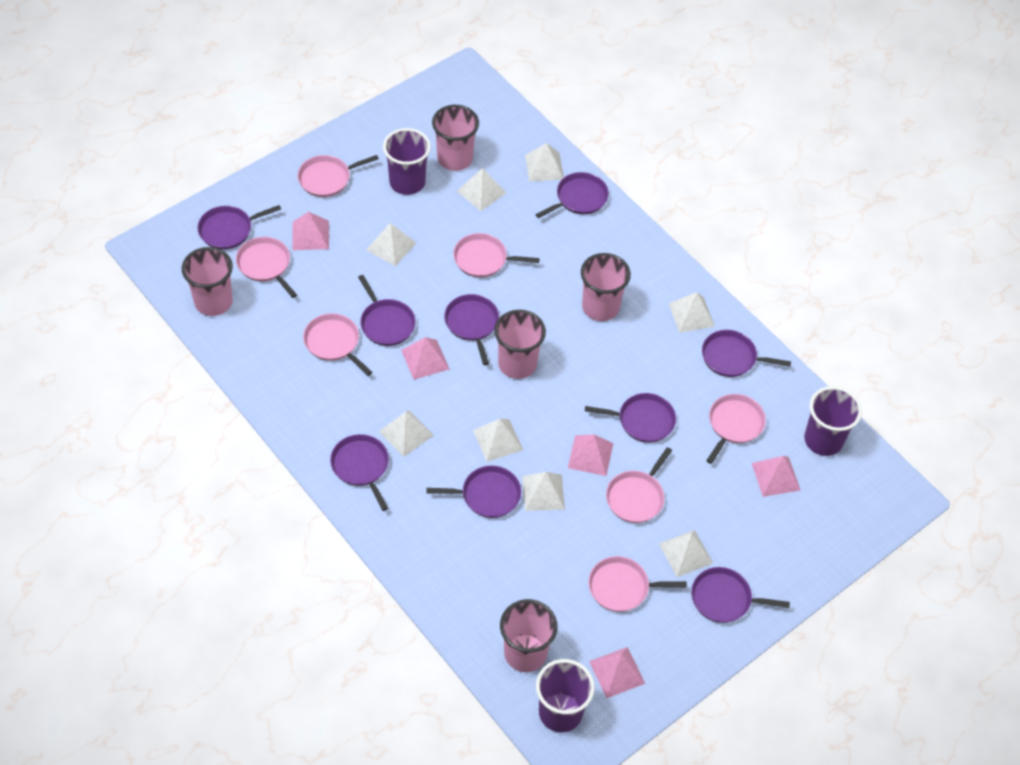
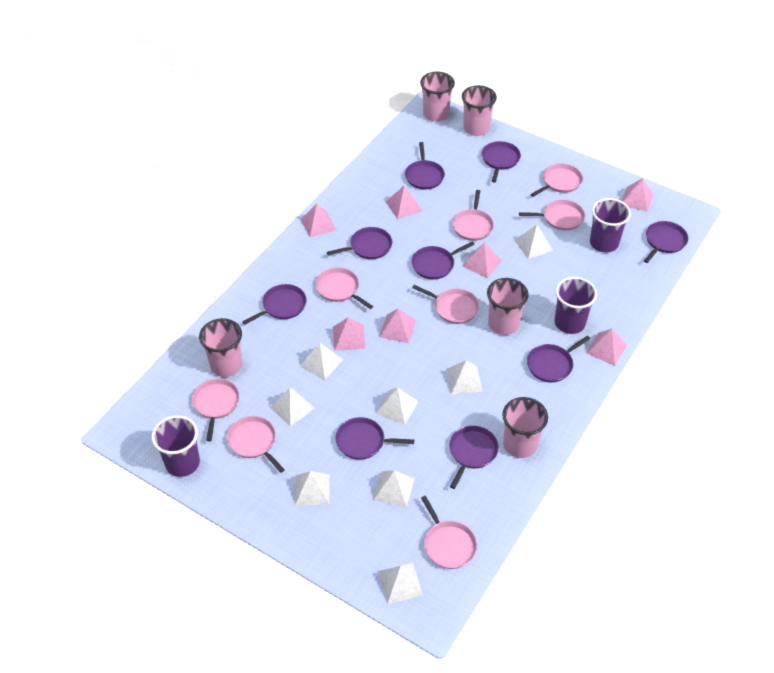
pink pan: [236,237,297,298] [297,155,379,197] [303,313,372,376] [453,233,540,278] [588,556,687,612] [606,447,672,523] [706,394,766,464] = 7 -> [192,378,240,441] [227,416,285,473] [316,267,373,309] [412,285,479,324] [421,496,477,569] [452,190,494,241] [519,199,585,230] [531,163,583,197] = 8
pink pyramid: [293,212,329,250] [401,337,449,380] [568,434,613,476] [589,647,645,698] [752,456,800,497] = 5 -> [301,204,336,237] [333,317,365,351] [379,309,416,343] [386,186,422,219] [462,243,502,278] [586,329,627,366] [622,178,654,212] = 7

